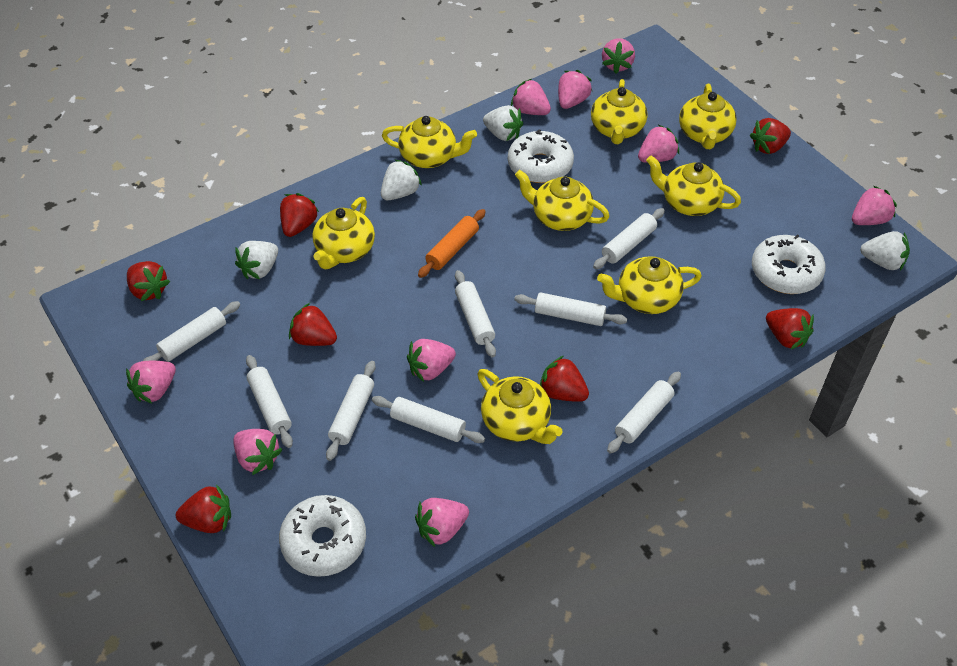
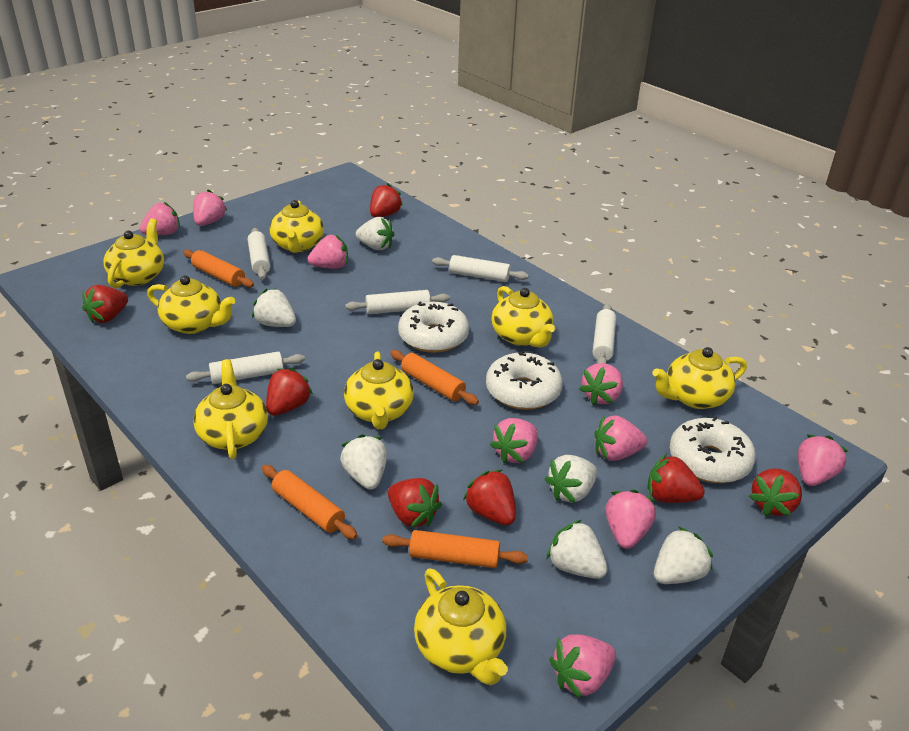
orange rolling pin: [418,209,486,278] = 1 -> [183,250,254,288] [262,465,358,539] [382,530,528,568] [390,350,479,405] = 4
white rolling pin: [143,301,240,362] [246,355,293,448] [326,361,376,461] [372,396,485,443] [455,270,496,358] [514,292,627,326] [593,208,665,269] [607,371,681,454] = 8 -> [186,352,305,384] [248,228,270,279] [345,290,450,314] [432,255,529,282] [593,304,616,364] = 5
white strawberry: [235,241,278,279] [381,159,422,200] [483,105,523,141] [860,231,910,270] = 4 -> [252,288,296,327] [340,434,387,490] [356,217,395,250] [545,455,597,503] [547,520,608,579] [654,527,713,584] = 6

